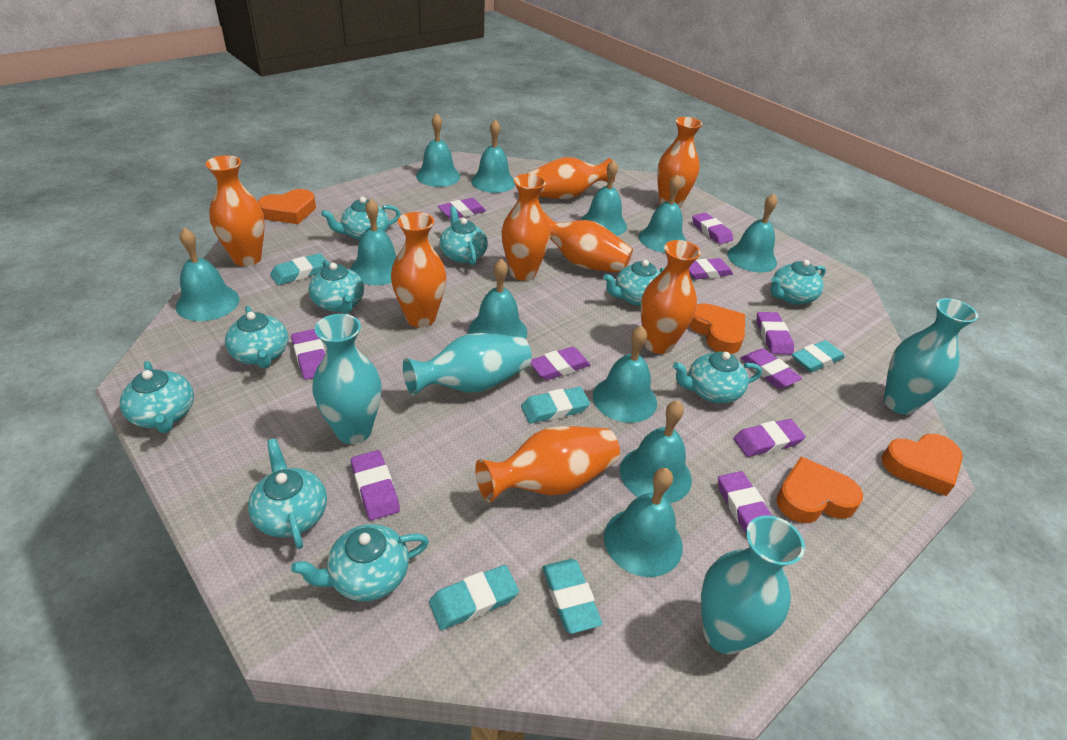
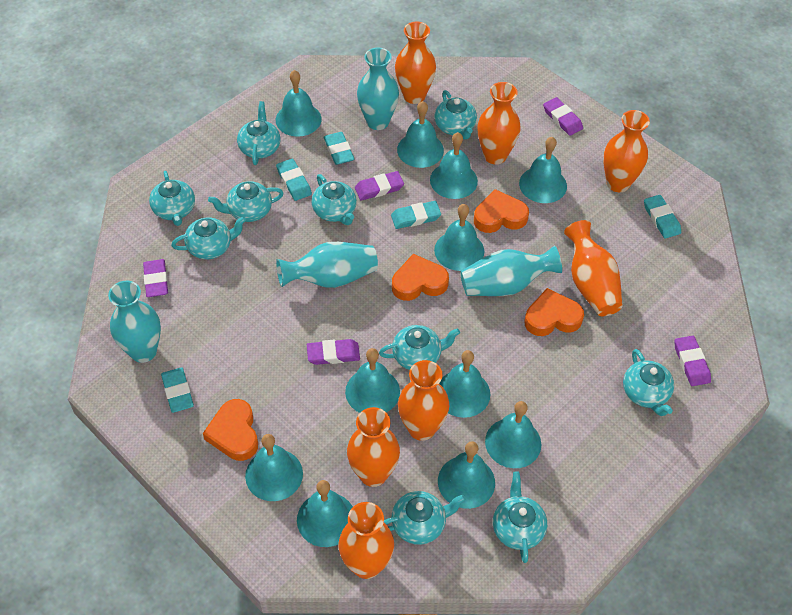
orange vase: [206,155,265,266] [391,212,446,327] [475,426,620,503] [501,174,551,281] [527,157,615,199] [543,211,633,273] [640,240,701,354] [657,117,702,208] = 8 -> [338,502,394,579] [347,407,400,487] [395,21,436,104] [398,360,449,441] [477,82,521,165] [564,220,623,316] [603,110,650,192] = 7
purple eraser: [291,329,326,380] [351,450,400,521] [438,198,486,219] [531,347,590,380] [689,258,733,280] [692,213,733,244] [718,471,772,533] [734,419,806,457] [741,349,802,388] [757,312,794,354] = 10 -> [143,259,168,297] [307,339,360,365] [355,171,404,201] [543,97,583,136] [675,336,711,386] = 5

